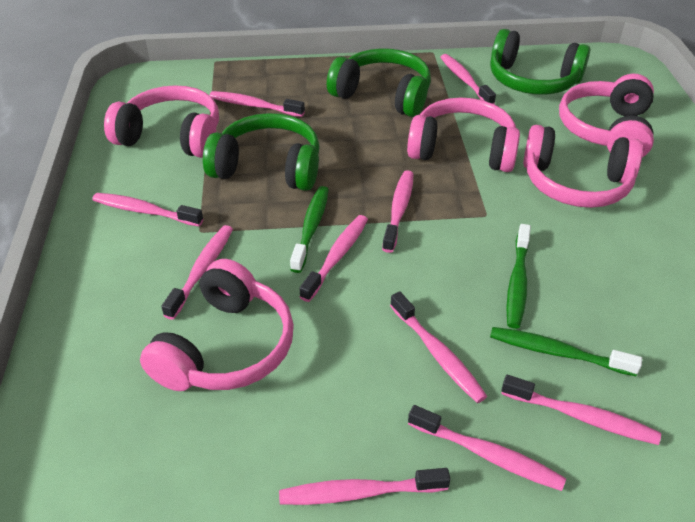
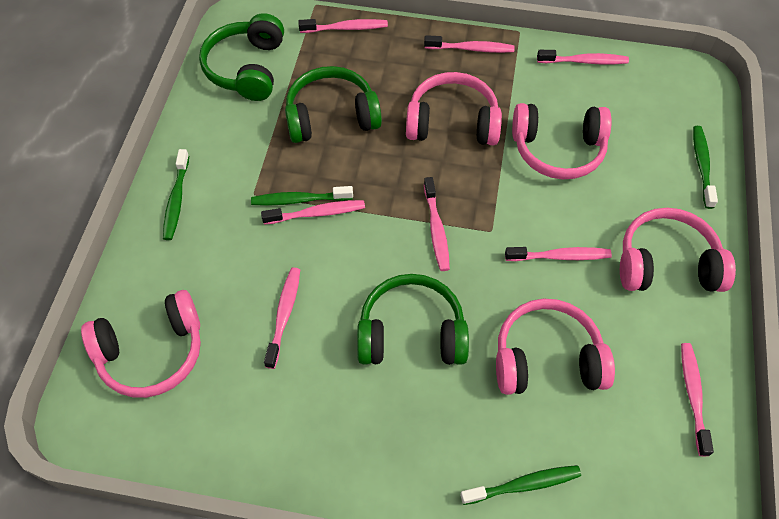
green toothbrush: [290,186,329,273] [490,327,642,376] [506,224,531,329] = 3 -> [163,149,189,240] [251,186,353,206] [460,465,581,505] [693,126,718,209] = 4
pink toothbrush: [92,193,203,227] [161,225,233,320] [209,91,305,117] [279,468,450,505] [300,215,368,302] [382,170,414,253] [390,292,487,403] [408,405,566,491] [441,54,496,104] [501,375,661,445] = 10 -> [261,200,365,225] [264,267,300,369] [298,19,388,33] [424,35,515,53] [424,177,450,271] [505,247,612,261] [537,50,629,64] [681,343,714,456] = 8

